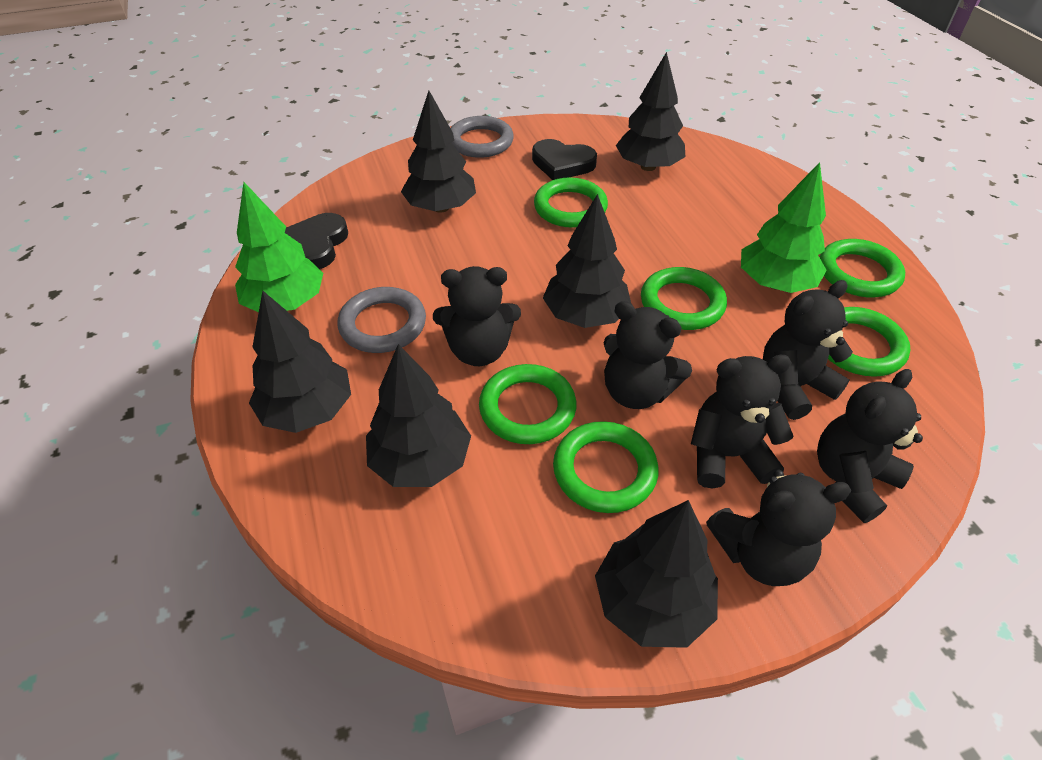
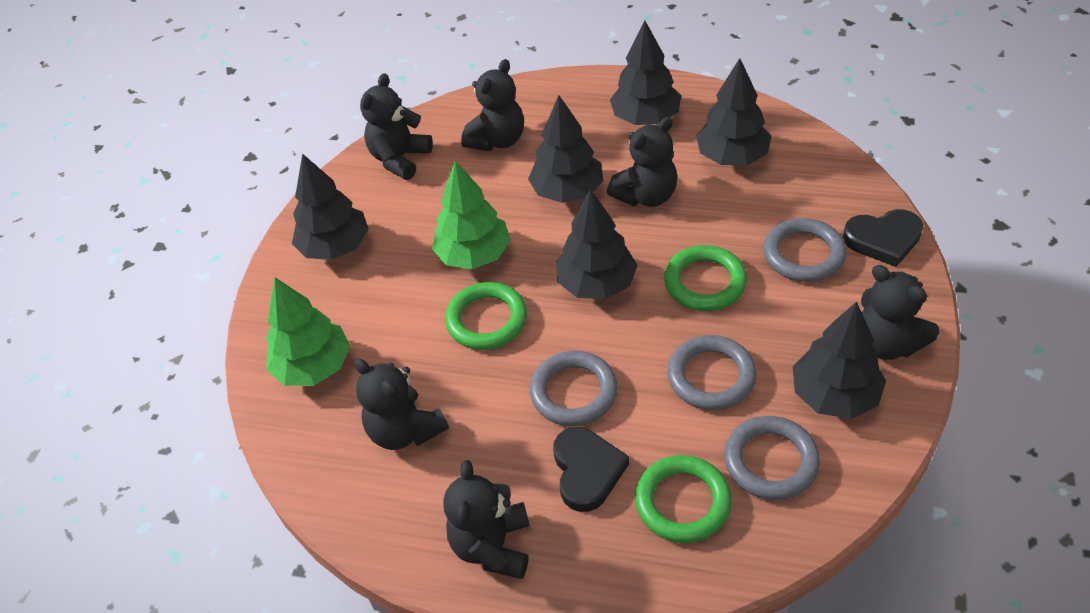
green ring: [479,364,576,444] [534,177,608,228] [553,421,659,513] [641,267,727,330] [819,239,905,297] [828,307,910,377] = 6 -> [445,282,527,350] [635,455,732,543] [664,245,747,311] = 3
grey ring: [338,287,426,353] [451,116,514,158] = 2 -> [530,351,618,426] [667,335,757,410] [724,416,820,500] [764,218,846,282] = 4

